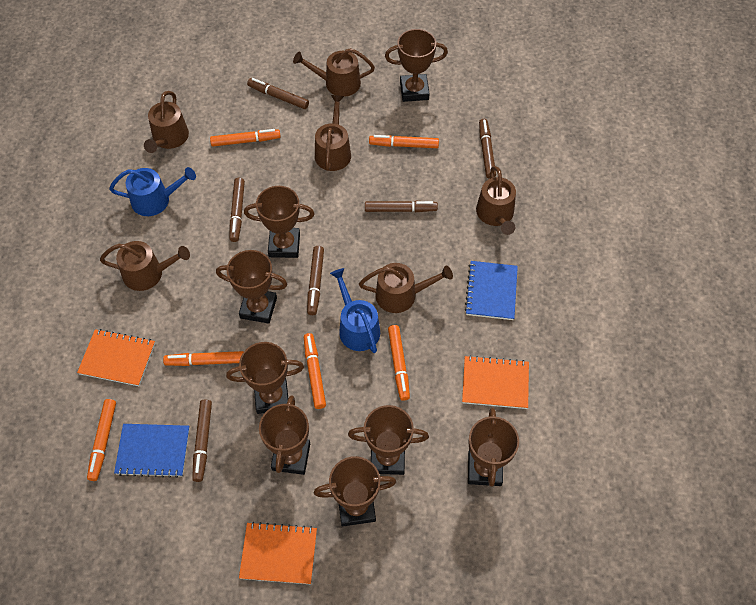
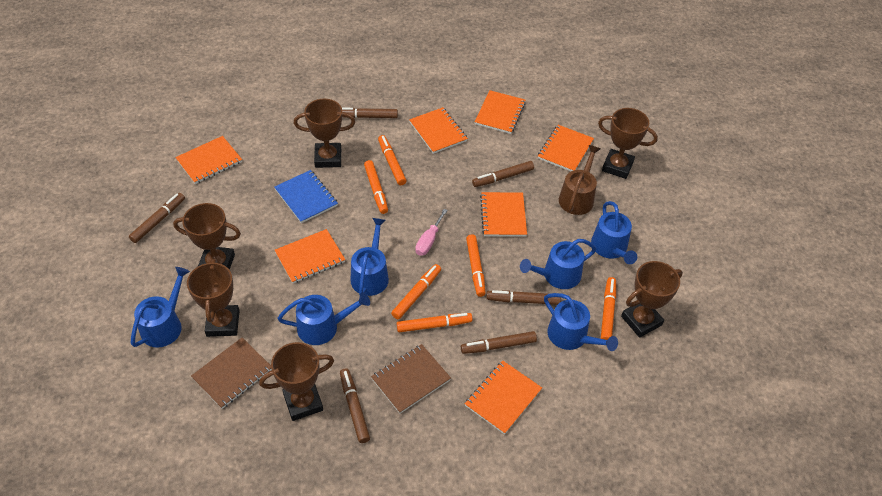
blue notebook: [114,424,190,478] [465,261,518,320] = 2 -> [274,170,338,223] = 1
blue watering can: [109,167,196,216] [330,268,380,353] = 2 -> [131,267,190,347] [278,293,370,345] [351,218,389,296] [520,239,596,289] [544,293,618,351] [591,201,637,264] = 6
brown notebook: none = 0 -> [191,338,272,409] [371,344,451,414] = 2
brown trophy: [216,250,287,324] [226,342,304,414] [244,186,315,258] [259,395,310,475] [314,456,396,526] [348,405,429,475] [385,29,448,102] [468,408,519,487] = 8 -> [173,203,241,270] [187,259,240,337] [259,342,334,421] [294,99,355,168] [598,108,658,179] [621,261,683,338] = 6
brown watering can: [100,241,190,291] [144,91,189,153] [293,48,375,97] [315,95,351,171] [359,263,453,313] [476,166,516,235] = 6 -> [559,145,600,215] = 1
orange notebook: [77,329,155,386] [239,522,317,584] [462,355,529,409] = 3 -> [175,136,242,184] [275,229,345,283] [409,107,468,154] [465,360,542,434] [475,90,526,134] [480,192,527,237] [538,125,594,171] = 7
pink screwdriver: none = 0 -> [415,209,448,256] = 1

